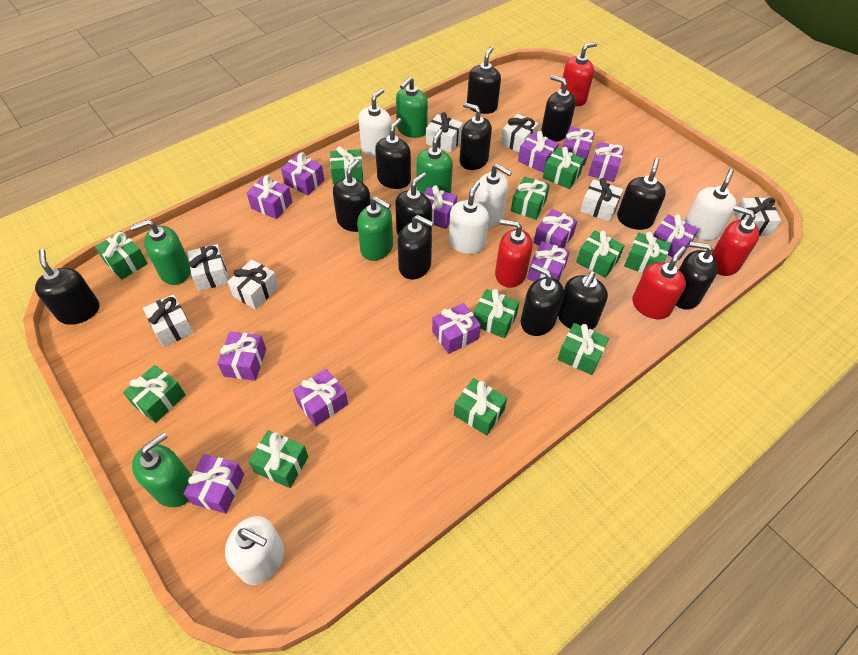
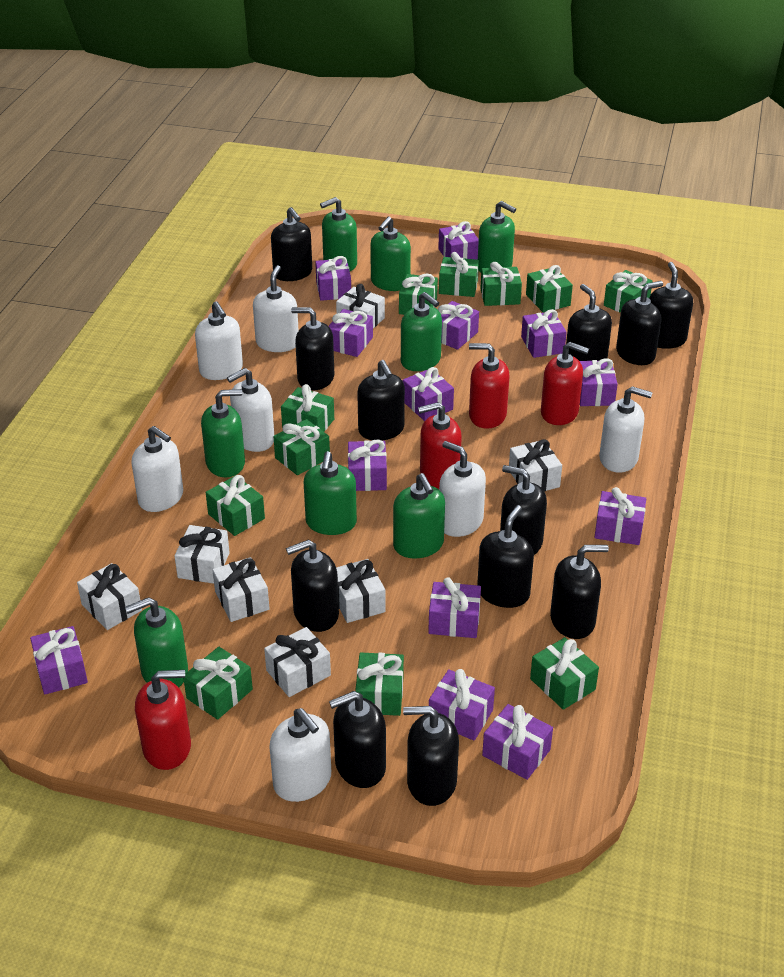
green soap dispenser: [130,220,191,285] [132,432,192,507] [357,197,393,261] [396,77,428,138] [416,129,453,194] = 5 -> [125,597,188,687] [201,389,245,477] [304,451,357,535] [320,197,357,271] [370,217,411,291] [393,473,445,558] [401,292,442,371] [478,201,516,272] = 8
white soap dispenser: [225,516,284,585] [358,88,392,158] [449,181,489,254] [475,164,512,227] [685,169,737,241] = 5 -> [131,426,183,512] [195,301,243,380] [227,368,274,452] [253,265,299,352] [269,708,331,802] [439,441,486,537] [599,386,653,473] = 7

